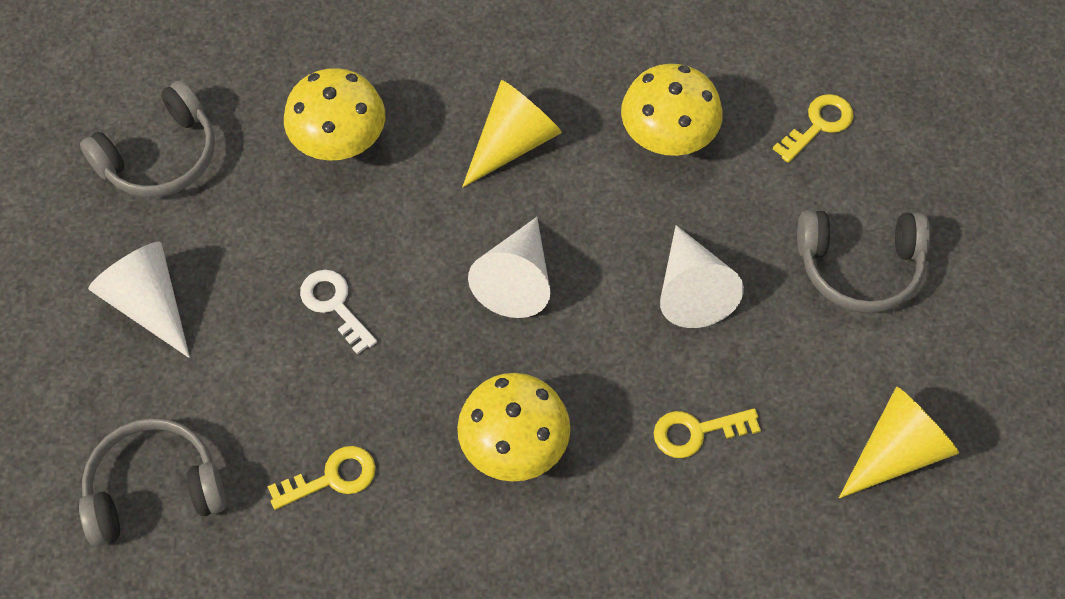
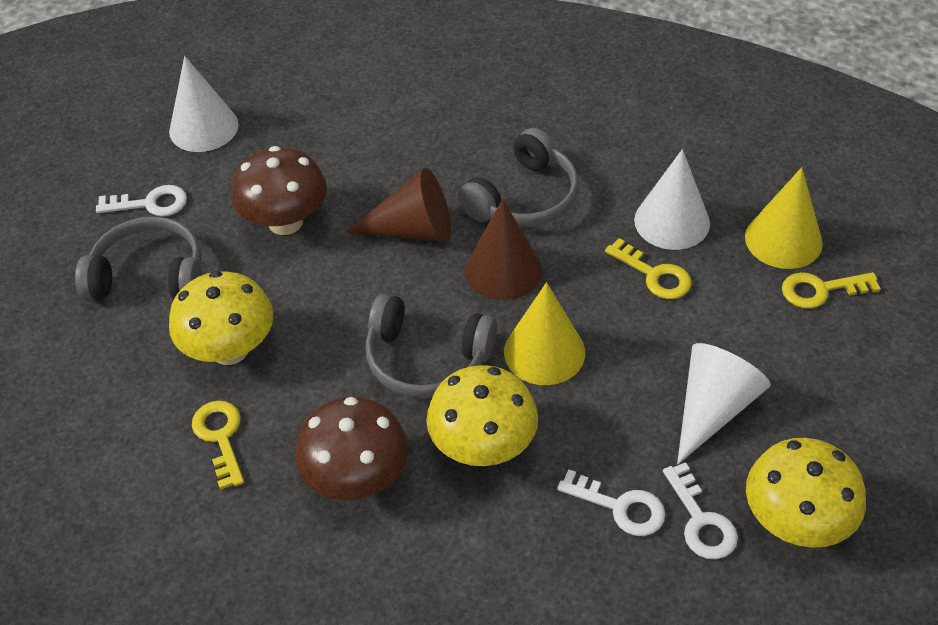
brown cone: none = 0 -> [345,168,451,242] [465,199,542,300] = 2
brown mushroom: none = 0 -> [231,146,327,235] [295,396,408,500] = 2
white key: [300,270,377,355] = 1 -> [96,185,187,217] [557,469,665,536] [663,462,738,559] = 3

